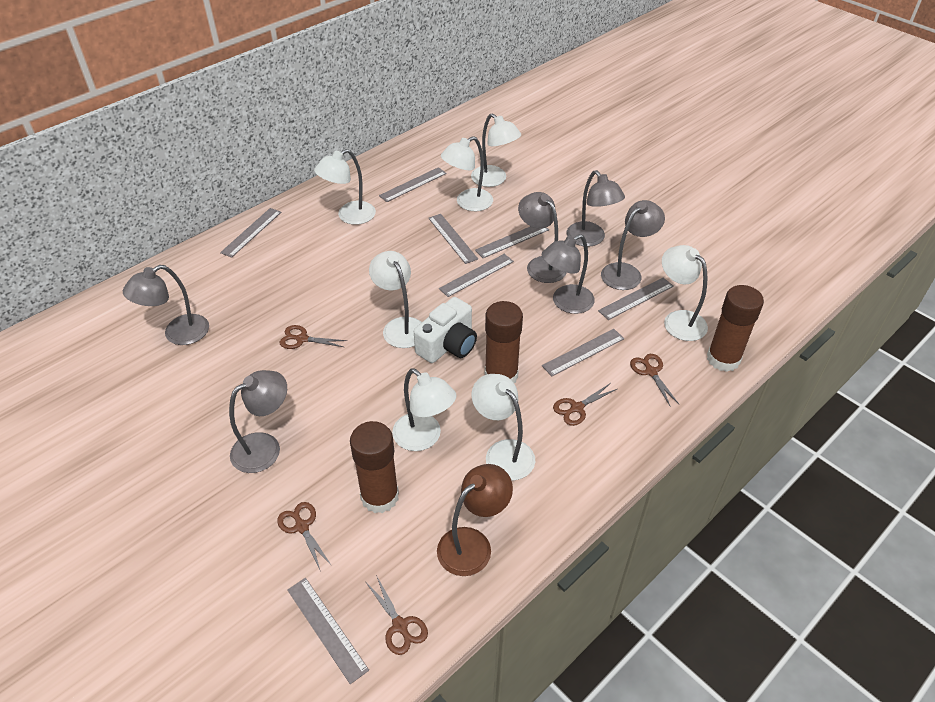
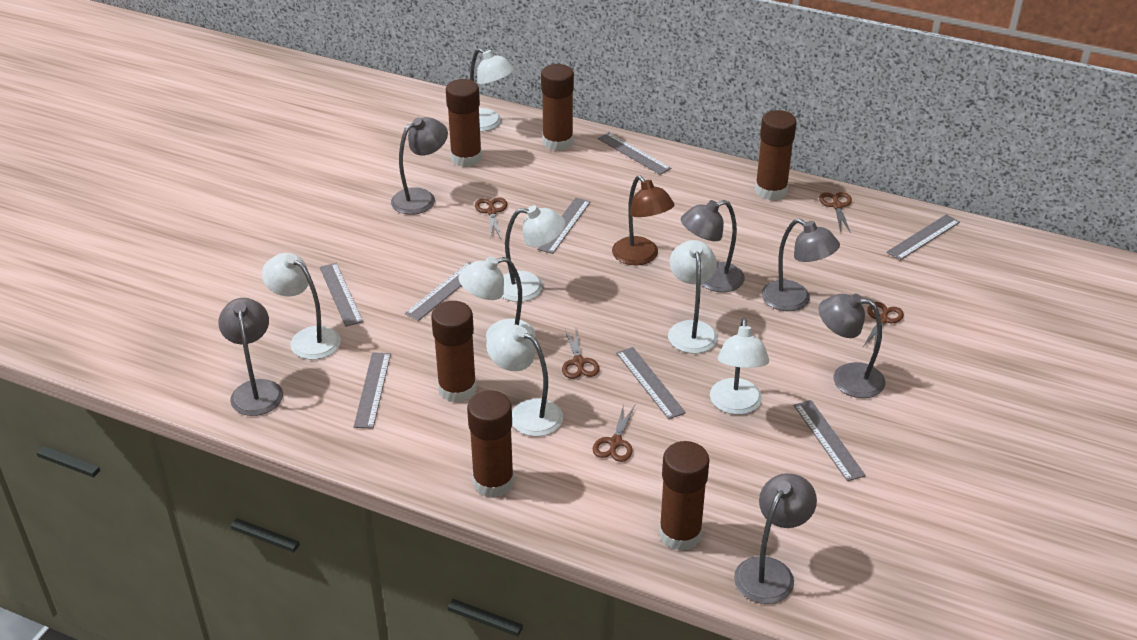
brown glue stick: [350,421,399,513] [485,301,523,383] [707,285,764,372] = 3 -> [431,301,477,403] [446,79,482,167] [467,390,514,498] [541,64,574,151] [659,441,710,551] [755,110,797,200] = 6
white camera: [414,297,477,363] = 1 -> none = 0

